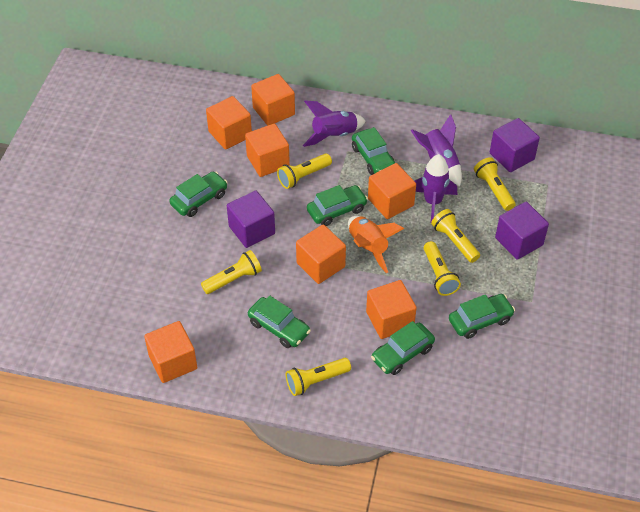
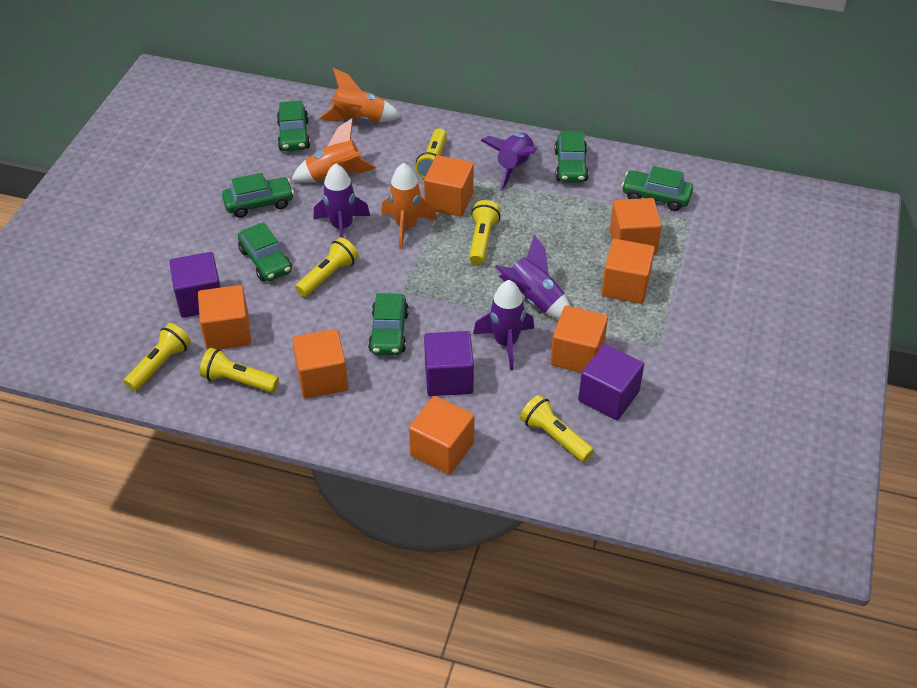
orange rocket: [348,216,404,273] = 1 -> [291,118,377,183] [319,68,401,123] [381,163,437,249] = 3
purple rocket: [303,100,366,147] [411,114,462,187] [414,154,457,222] = 3 -> [314,163,370,238] [473,280,534,370] [481,133,537,191] [495,235,570,319] = 4

